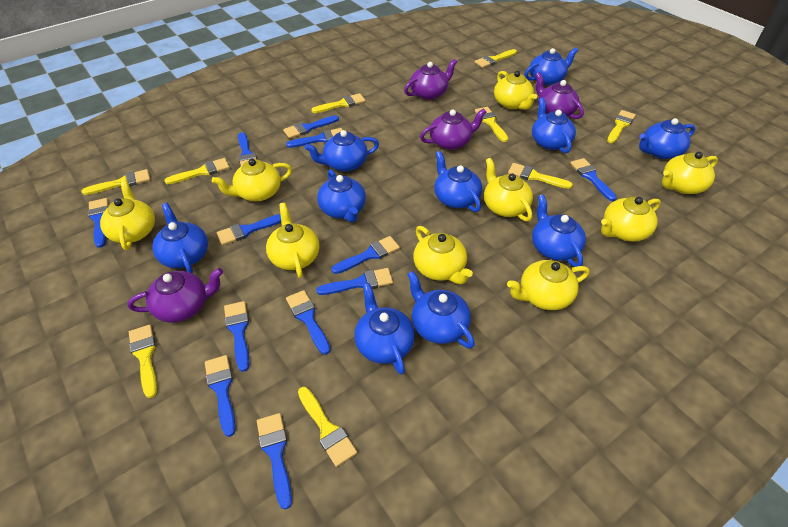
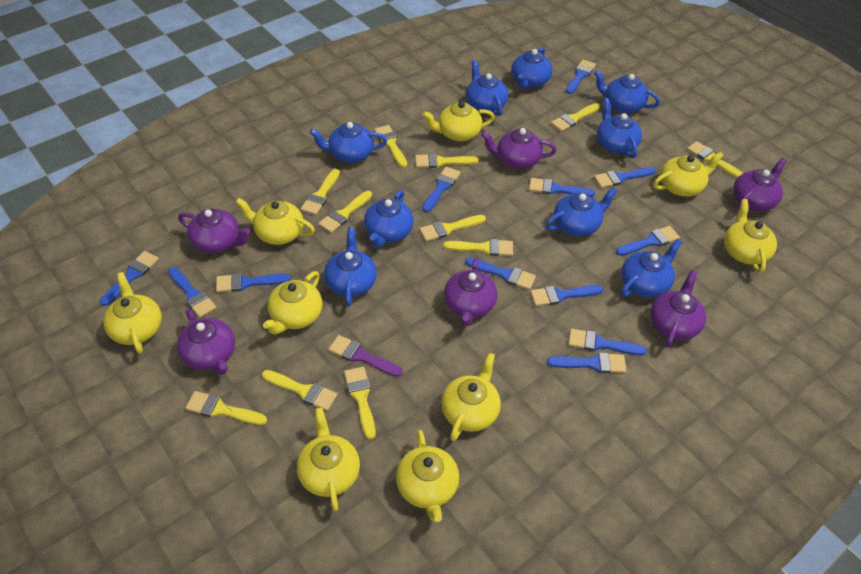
blue teapot: [152,203,208,273] [305,130,379,172] [317,169,366,222] [354,283,415,375] [407,271,475,348] [434,151,482,212] [524,47,578,86] [532,97,576,153] [532,195,586,267] [639,118,695,159] = 10 -> [310,122,387,163] [324,227,377,307] [364,190,414,248] [466,60,508,116] [511,47,553,89] [546,188,618,236] [594,70,660,113] [597,98,642,158] [621,239,682,298] = 9
purple brush: none = 0 -> [328,335,402,377] = 1
purple teapot: [128,268,223,322] [404,59,457,100] [420,108,486,150] [535,72,584,119] = 4 -> [177,309,235,375] [178,209,250,253] [444,258,497,326] [481,128,557,169] [650,270,706,347] [733,158,787,211] = 6
yellow brush: [81,169,150,195] [129,324,157,398] [164,158,230,184] [298,387,357,467] [311,93,366,113] [475,49,517,68] [475,107,508,142] [508,163,573,189] [607,110,636,143] = 9 -> [185,391,267,425] [262,370,338,411] [301,169,340,215] [318,191,372,233] [344,367,376,439] [374,125,407,168] [415,153,479,168] [419,215,486,242] [443,239,513,256] [551,103,600,132] [687,141,743,178] = 11

